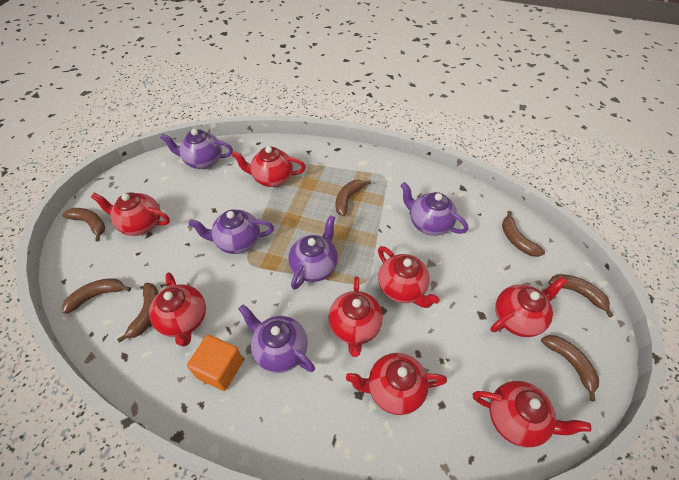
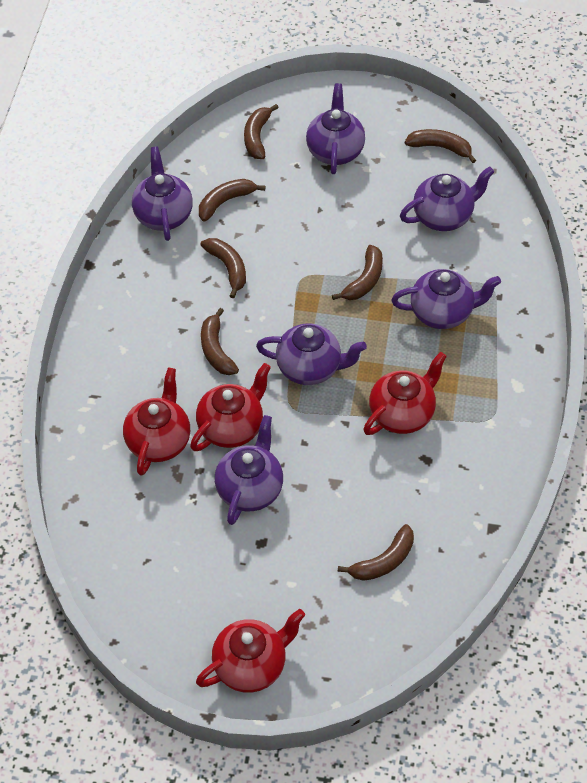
orange cube: [187,335,243,391] = 1 -> none = 0
purple teapot: [160,129,233,169] [188,209,274,254] [238,304,315,373] [289,215,338,290] [401,182,468,236] = 5 -> [132,146,193,241] [215,415,283,525] [256,323,367,385] [306,83,365,174] [391,269,501,329] [400,166,494,231] = 6
red teapot: [91,192,170,236] [149,272,206,347] [232,146,306,187] [329,276,383,357] [346,353,447,415] [378,246,440,308] [473,381,591,448] [491,277,568,337] = 8 -> [123,368,190,476] [190,363,271,451] [196,609,305,693] [363,352,447,435] = 4

